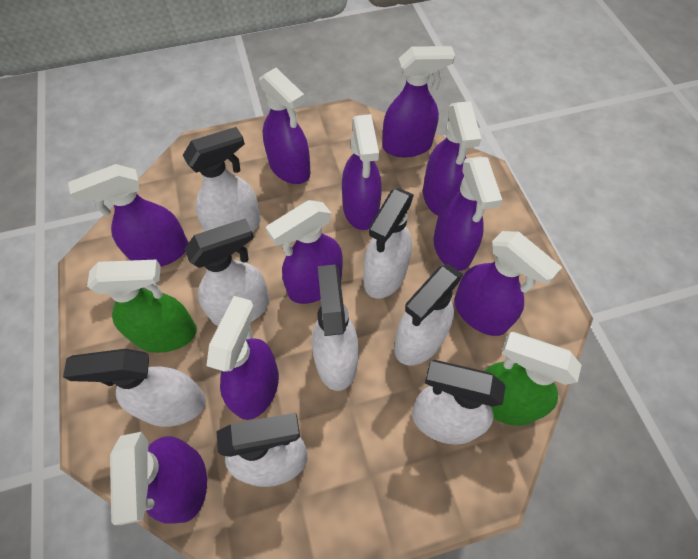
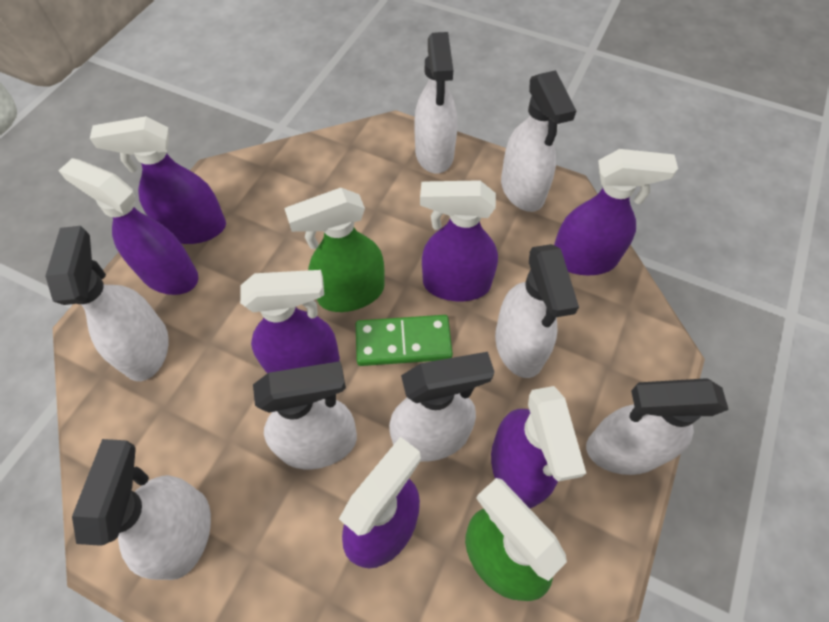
green domino: none = 0 -> [356,315,453,366] = 1
purple spray bottle: [68,164,188,267] [110,432,207,525] [206,296,279,420] [259,67,311,184] [266,200,343,304] [342,114,382,230] [382,46,455,158] [423,101,481,216] [433,157,502,271] [454,231,562,336] = 10 -> [58,158,198,295] [90,116,226,244] [240,270,340,373] [339,437,421,568] [420,180,498,301] [491,386,586,508] [554,149,678,275] = 7

